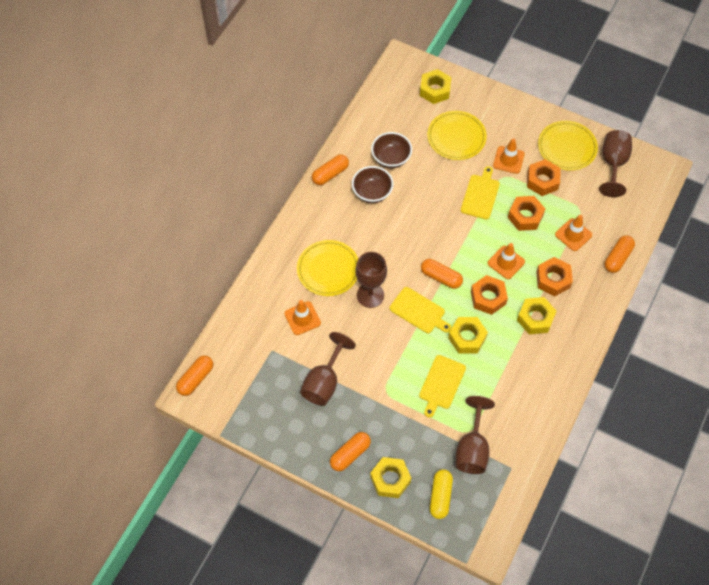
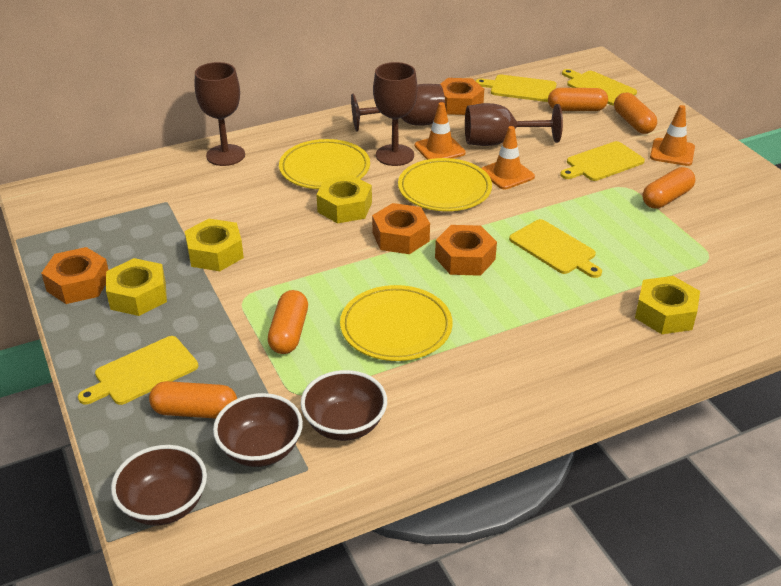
brown bowl: [352,166,393,203] [371,132,412,168] = 2 -> [111,445,207,526] [213,393,303,467] [301,370,387,441] = 3
orange traffic cone: [284,300,321,335] [488,243,525,279] [493,138,525,174] [555,215,592,251] = 4 -> [415,102,466,160] [482,126,535,189] [650,105,695,166] = 3
yellow capsule: [430,469,453,519] = 1 -> none = 0
yellow cutting board: [390,287,451,333] [419,355,466,418] [461,166,500,220] = 3 -> [78,336,198,405] [476,75,557,102] [509,219,602,278] [560,141,645,181] [562,69,637,106] = 5

